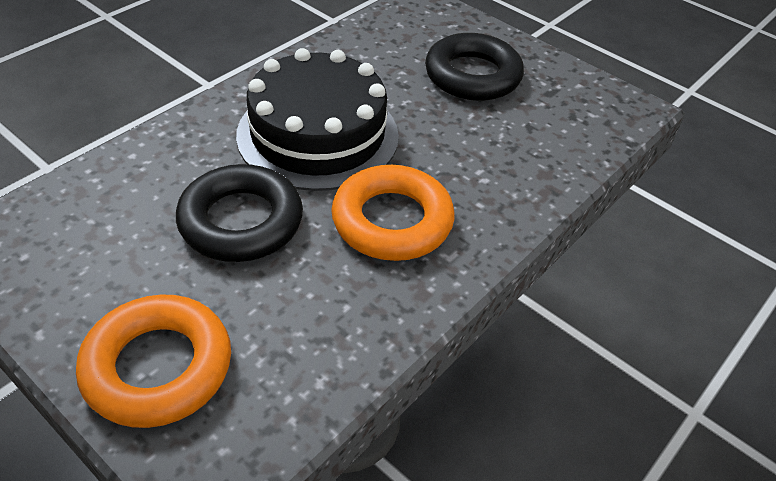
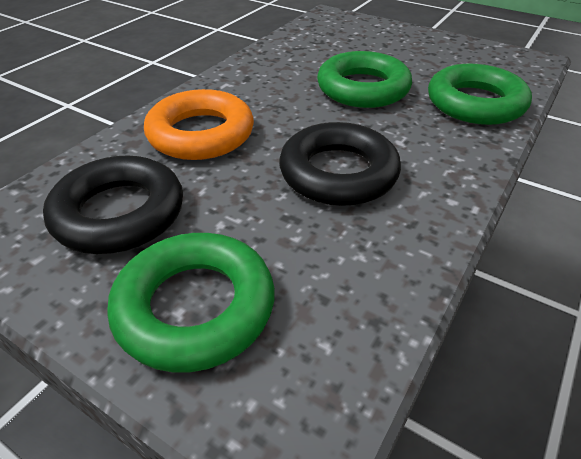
black cake: [236,48,399,191] = 1 -> none = 0
green ring: none = 0 -> [107,233,275,373] [317,51,412,108] [428,64,532,125] = 3
orange ring: [76,294,231,428] [331,165,454,261] = 2 -> [144,89,254,160] = 1

